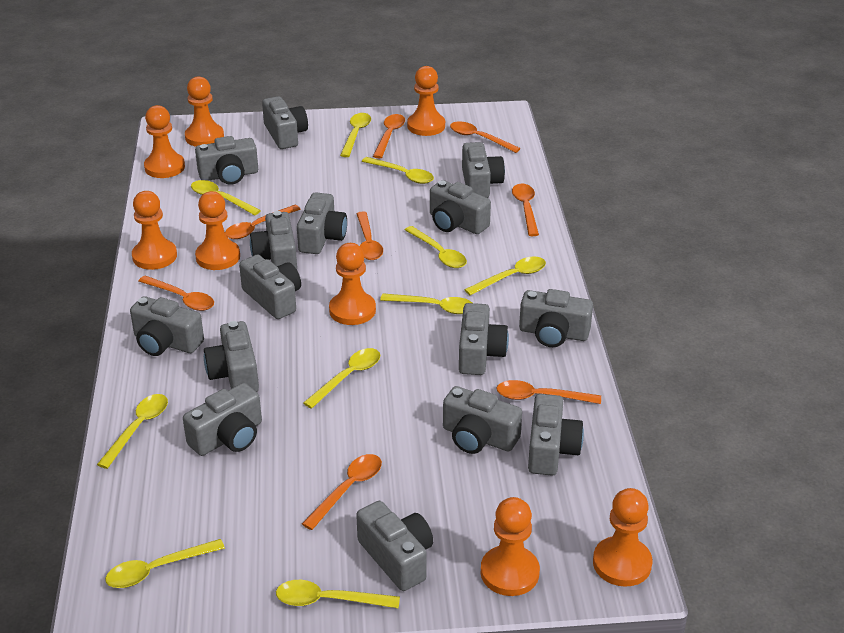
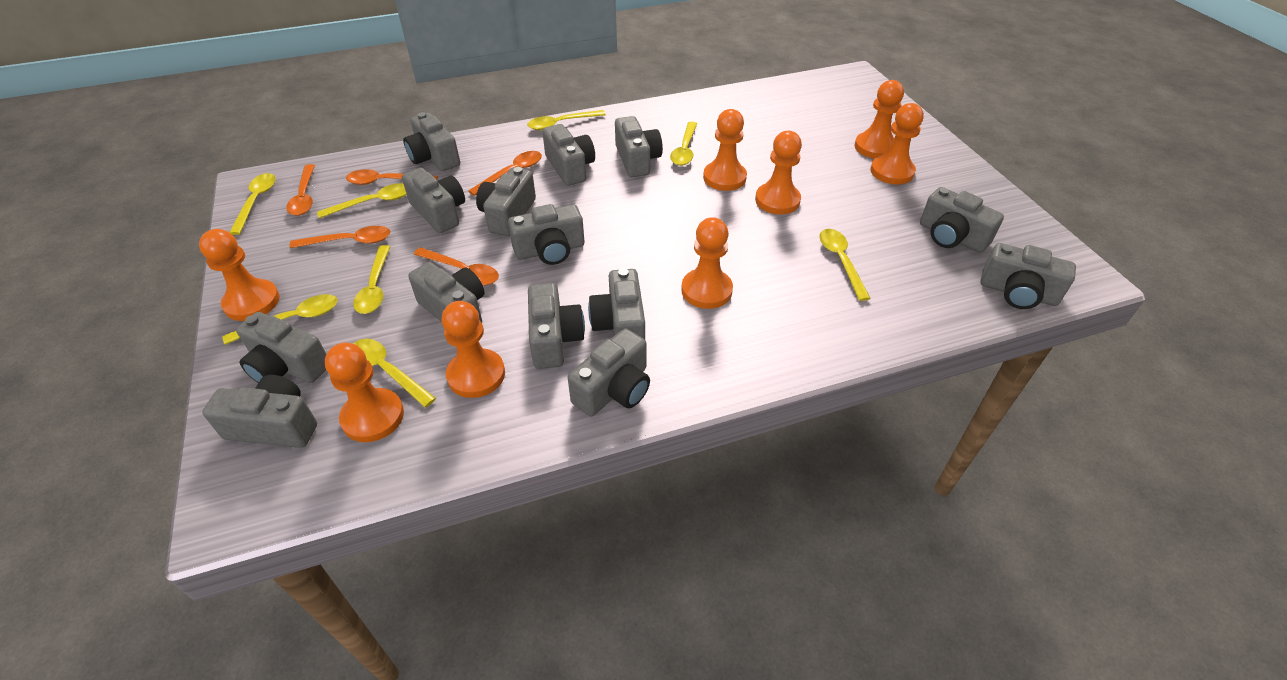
grey camera: [130,296,204,356] [183,383,262,456] [195,136,258,185] [204,321,259,392] [239,255,301,319] [250,211,297,269] [262,96,308,149] [297,192,347,254] [356,501,433,591] [430,180,491,234] [443,386,522,454] [459,303,509,375] [462,142,505,198] [519,289,593,347] [528,394,584,475] = 15 -> [202,375,317,448] [236,312,327,383] [402,168,465,233] [403,112,460,171] [408,262,485,323] [476,167,536,236] [508,204,584,265] [528,283,585,369] [542,124,595,186] [568,328,650,416] [588,268,645,339] [615,116,663,177] [920,187,1004,253] [980,243,1076,309] = 14
orange spoon: [139,275,214,311] [225,205,300,239] [302,454,382,530] [357,211,383,260] [373,114,405,158] [450,122,521,153] [497,380,601,404] [512,184,539,236] = 8 -> [286,164,315,216] [289,226,390,248] [346,169,438,185] [414,247,499,285] [468,151,542,196] = 5
yellow spoon: [97,394,168,469] [105,539,225,588] [191,180,261,216] [276,580,400,608] [303,348,380,409] [340,113,371,157] [362,157,434,184] [380,293,472,314] [405,226,467,268] [464,257,546,295] = 10 -> [223,294,337,345] [230,173,276,235] [317,183,407,219] [353,245,391,314] [353,339,436,407] [527,110,606,130] [670,122,697,166] [820,229,871,301] = 8

